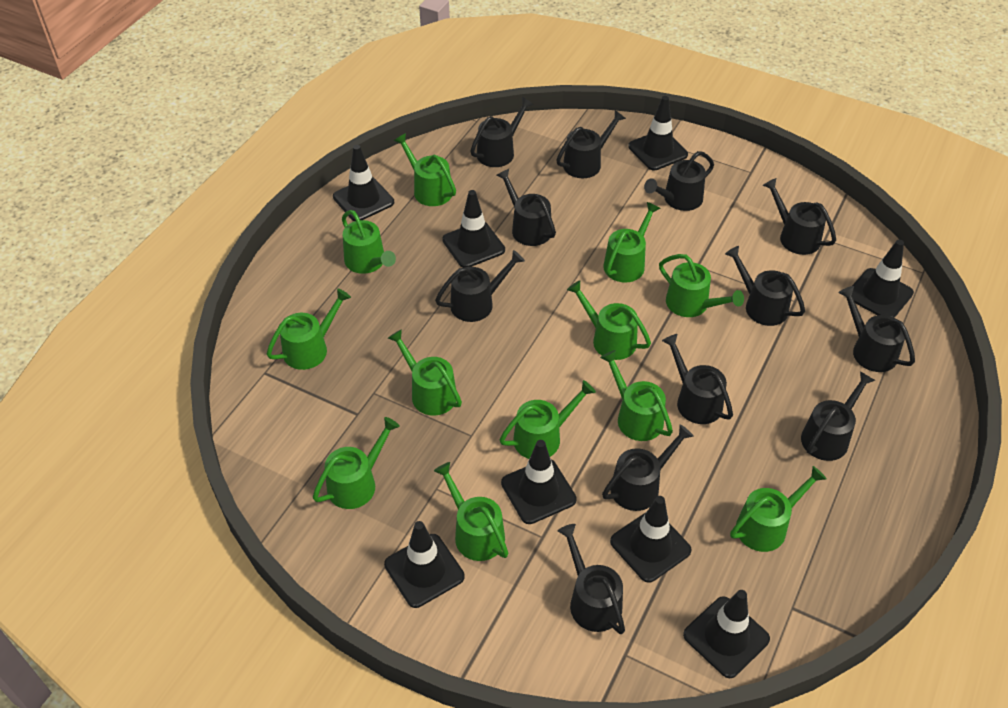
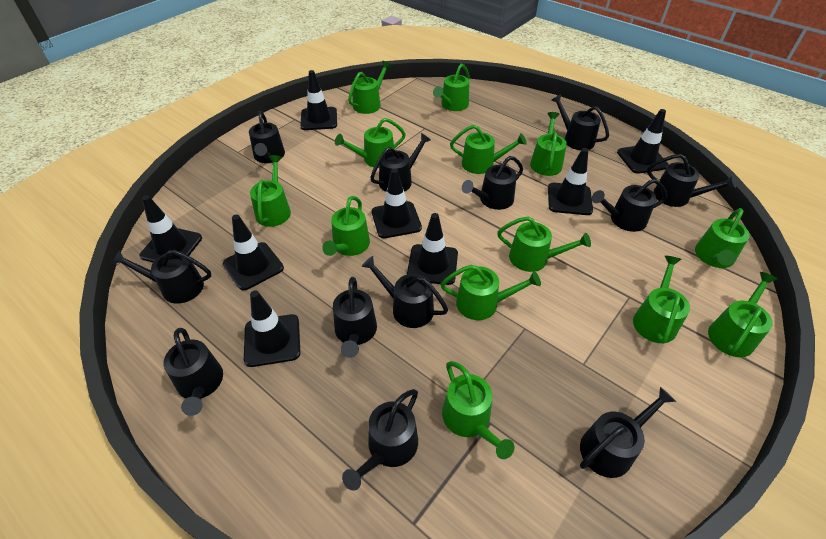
green watering can: [267,288,351,370] [313,417,400,509] [342,210,396,274] [388,329,462,416] [394,133,456,206] [434,462,508,561] [500,380,596,459] [567,280,651,360] [600,350,673,441] [603,202,660,282] [659,254,744,317] [730,466,827,552] = 12 -> [250,155,291,227] [322,196,370,256] [335,118,406,168] [348,61,391,114] [433,64,470,111] [441,265,541,320] [442,361,515,459] [450,125,527,174] [497,216,591,272] [530,112,567,176] [633,256,690,344] [695,208,750,268] [708,272,777,357] = 13

